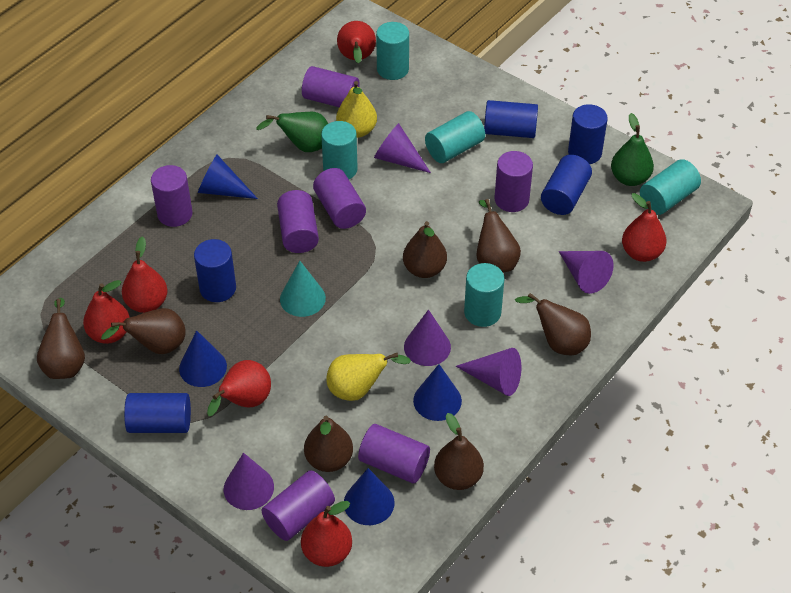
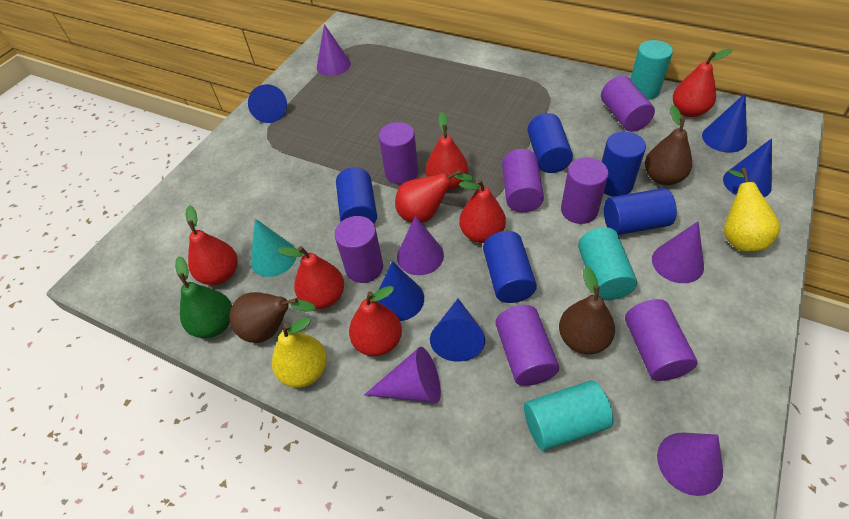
blue cone: [179,330,227,387] [198,155,258,199] [344,468,395,525] [413,364,462,421] = 4 -> [248,84,287,123] [376,261,424,321] [430,298,485,361] [702,93,747,153] [723,138,772,197] = 5
brown pear: [37,298,85,379] [101,308,186,354] [304,416,353,472] [403,221,447,278] [434,413,484,490] [476,199,521,273] [515,293,591,355] = 7 -> [230,292,316,343] [559,267,615,354] [645,105,692,185] = 3
green pear: [256,112,328,152] [611,113,654,186] = 2 -> [175,256,232,338] = 1
red pear: [83,280,129,344] [122,236,167,313] [207,360,271,416] [301,501,352,567] [337,21,376,63] [622,193,667,262] = 6 -> [186,205,237,285] [277,246,344,309] [349,286,402,356] [395,170,473,223] [426,112,468,190] [459,179,506,243] [673,49,733,117] = 7
turquoise cylinder: [321,121,358,179] [376,22,409,80] [425,111,485,163] [464,263,504,327] [640,159,701,215] = 5 -> [524,381,614,451] [578,227,637,300] [630,40,673,100] = 3

